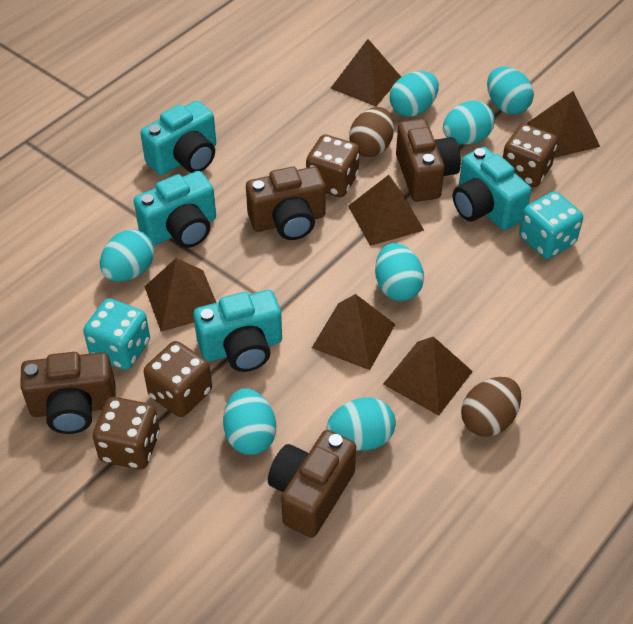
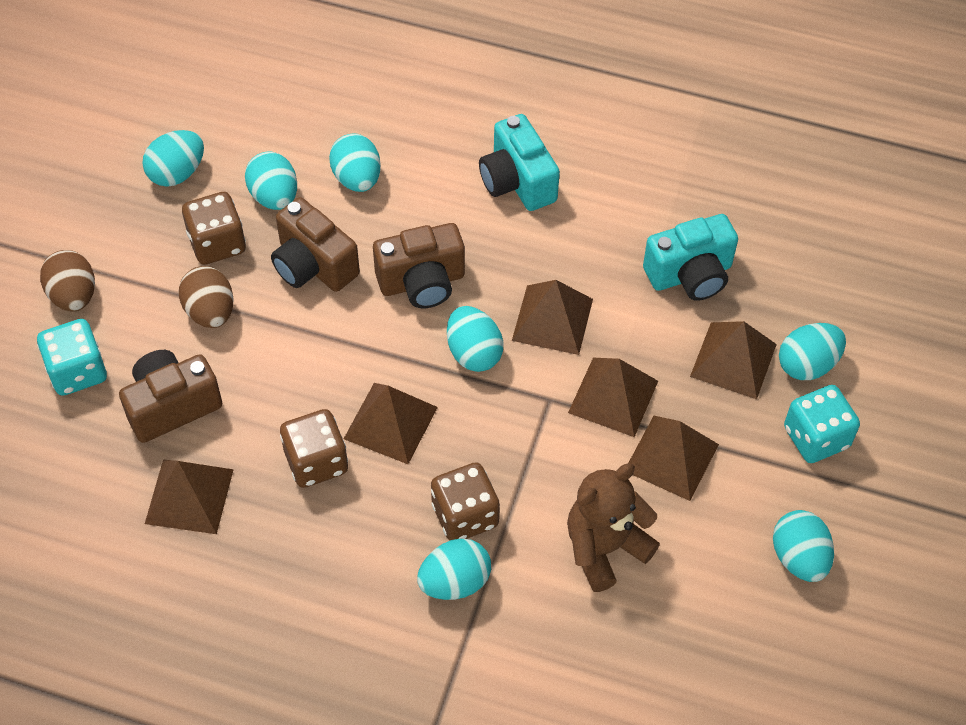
brown camera: [20,352,116,434] [246,167,326,240] [268,430,356,538] [396,119,461,202] = 4 -> [119,350,222,443] [271,197,360,292] [373,223,465,308] = 3
brown dice: [93,397,160,469] [144,341,212,417] [306,135,360,197] [503,124,558,187] = 4 -> [182,192,246,265] [280,409,348,488] [431,462,500,541] = 3
brown teddy bear: none = 0 -> [567,463,660,592] = 1
turquoise camera: [134,171,216,248] [140,101,216,175] [193,290,282,372] [453,147,531,230] = 4 -> [479,114,560,211] [643,214,738,301] = 2

